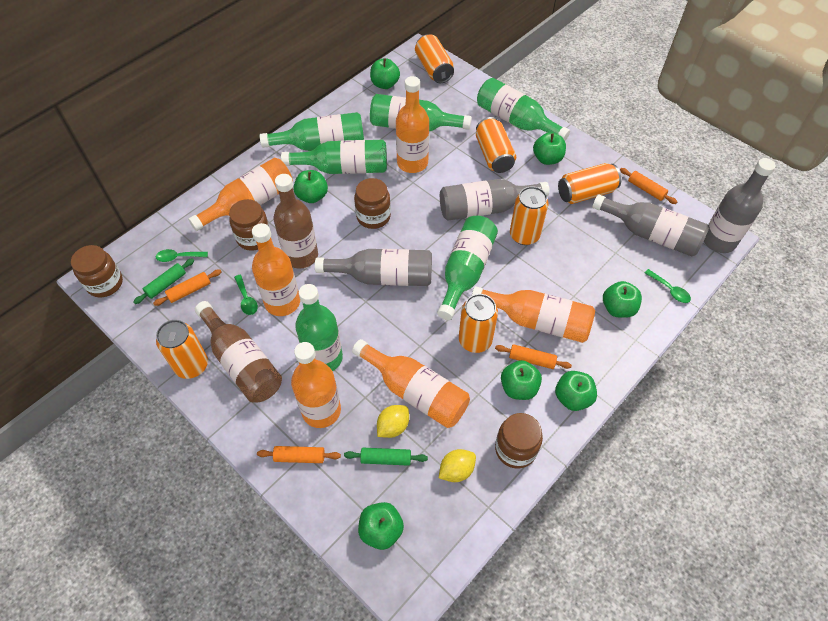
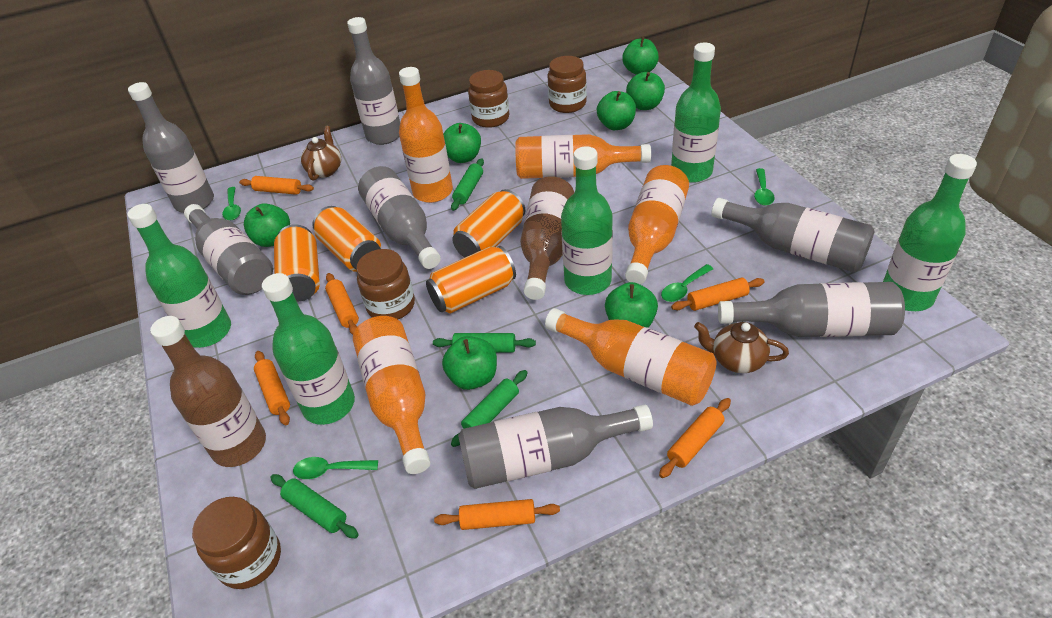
brown teapot: none = 0 -> [301,126,341,181] [694,322,789,373] = 2
green bottle: [260,112,364,151] [281,140,387,174] [295,284,343,371] [370,94,472,131] [437,216,498,320] [477,78,570,141] = 6 -> [127,204,231,348] [262,273,355,425] [561,146,613,295] [671,43,721,183] [883,154,977,311] = 5
green rolling pin: [133,258,194,304] [344,448,428,466] = 2 -> [270,474,359,538] [433,333,536,353] [451,158,484,211] [451,370,528,447] = 4
green spoon: [156,249,208,262] [234,275,258,315] [645,269,691,303] = 3 -> [222,187,241,220] [293,457,378,479] [661,264,713,302] [754,168,775,206] = 4
grey bottle: [315,249,432,286] [440,179,550,221] [592,194,709,257] [704,158,776,253] = 4 -> [128,82,214,213] [184,204,273,295] [347,17,400,145] [358,166,441,269] [458,404,653,489] [712,198,875,272] [718,282,905,337] = 7
orange bottle: [188,158,293,231] [252,223,300,316] [291,342,341,428] [352,339,470,428] [396,76,429,173] [472,286,595,343] = 6 -> [353,316,430,474] [399,67,453,203] [515,134,651,179] [545,308,717,406] [625,165,689,284] = 5
orange can: [156,320,208,379] [415,34,454,83] [459,294,498,353] [476,117,516,173] [510,186,549,245] [558,163,621,204] = 6 -> [274,224,320,302] [312,206,381,272] [426,246,516,314] [452,189,526,257] = 4
orange rolling pin: [153,269,221,306] [257,446,341,463] [495,344,572,369] [620,168,677,204] = 4 -> [239,176,314,195] [254,351,290,425] [325,273,359,335] [434,499,560,530] [659,398,731,478] [671,278,765,311] = 6
yellow lemon: [377,405,409,438] [439,449,476,482] = 2 -> none = 0

